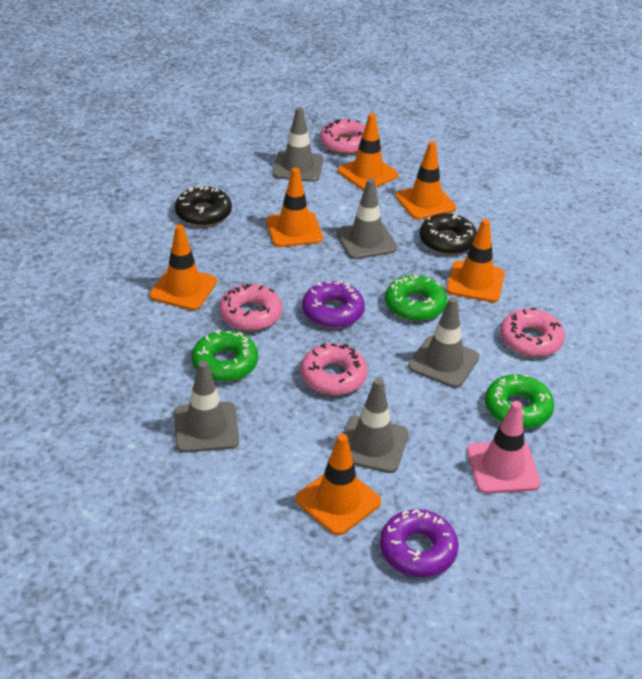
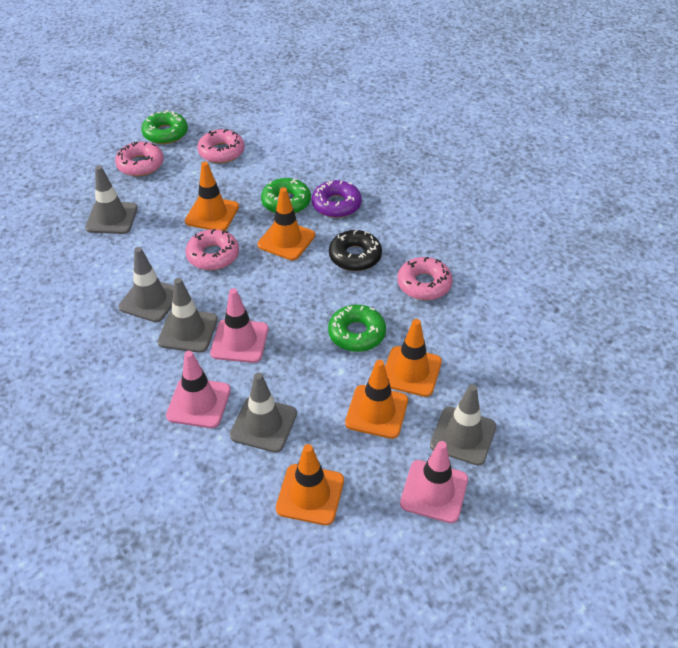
black donut: [175,186,232,226] [419,213,477,255] = 2 -> [329,230,382,271] = 1
orange traffic cone: [149,224,217,310] [266,168,323,247] [296,434,381,535] [338,113,398,190] [395,141,456,220] [446,219,505,302] = 6 -> [185,162,239,231] [257,187,315,260] [276,444,344,525] [345,360,408,439] [385,319,442,397] = 5
pink traffic cone: [467,401,541,494] = 1 -> [166,351,231,428] [210,288,268,363] [400,441,468,523] = 3
purple donut: [302,280,365,328] [380,509,459,577] = 2 -> [312,180,362,218] = 1

